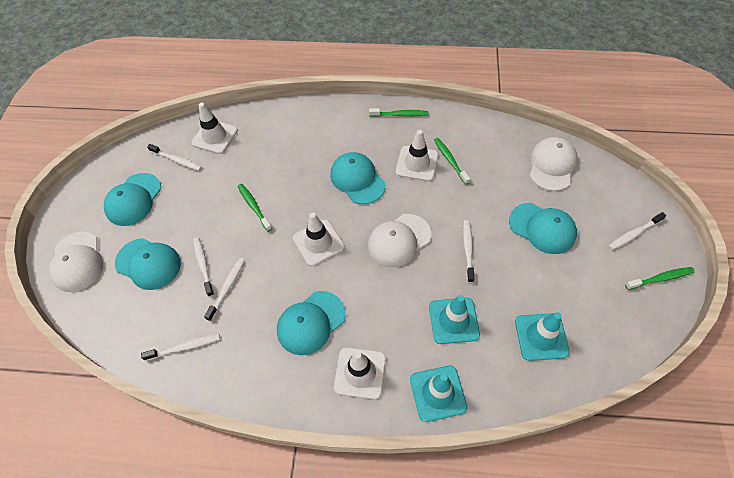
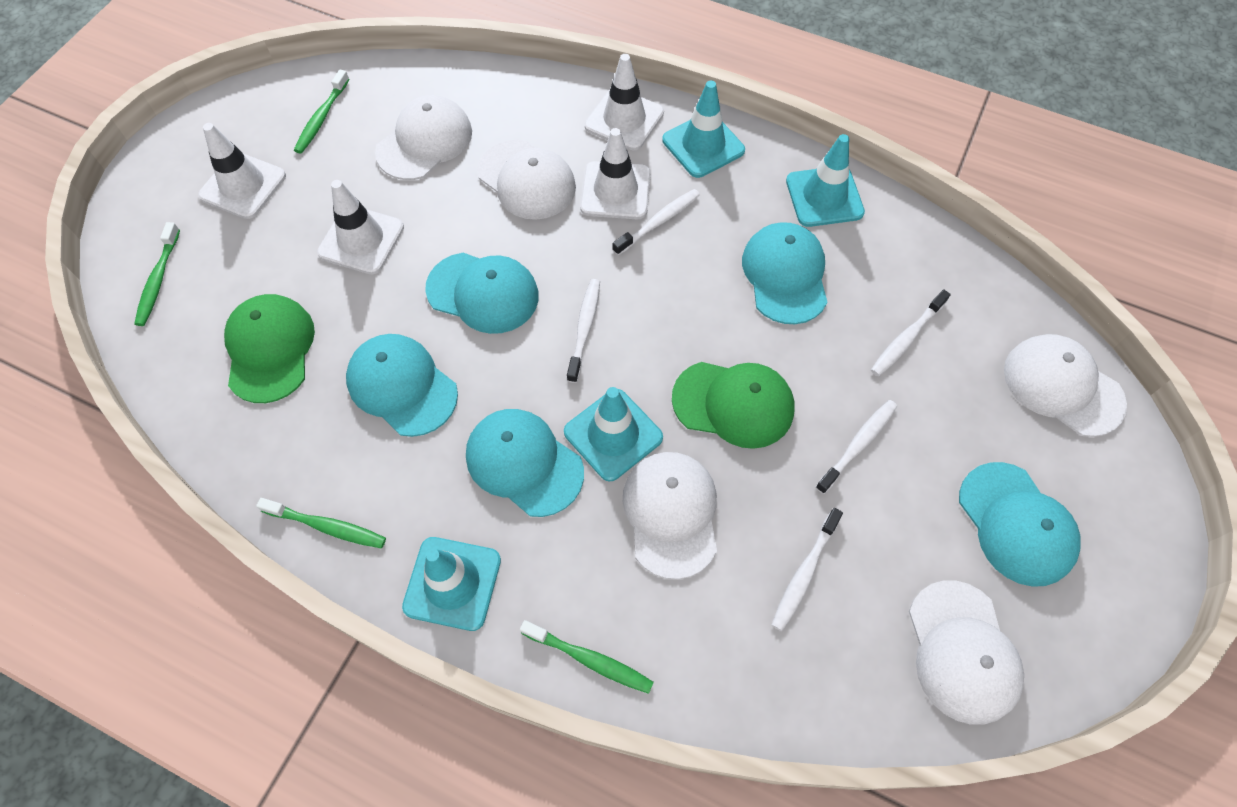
green cap: none = 0 -> [224,294,315,403] [672,362,794,449] = 2
turquoise traffic cone: [410,365,467,422] [429,295,480,344] [515,312,570,361] = 3 -> [402,537,501,631] [564,387,663,482] [662,80,745,178] [786,134,865,227] = 4
white cap: [49,232,103,292] [368,214,431,267] [530,137,578,191] = 3 -> [375,95,472,180] [477,140,576,220] [623,452,717,579] [909,580,1024,725] [1004,334,1127,437] = 5
white toothbrush: [141,334,220,361] [147,144,202,171] [193,237,214,297] [204,258,245,321] [463,220,474,283] [608,212,666,250] = 6 -> [567,279,600,383] [612,189,700,255] [772,508,843,631] [815,400,897,494] [871,289,951,376] = 5

